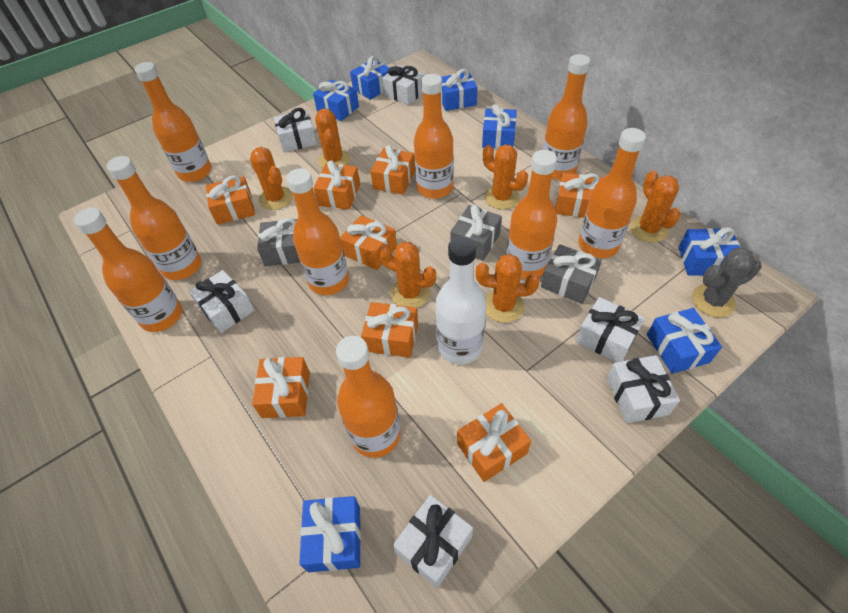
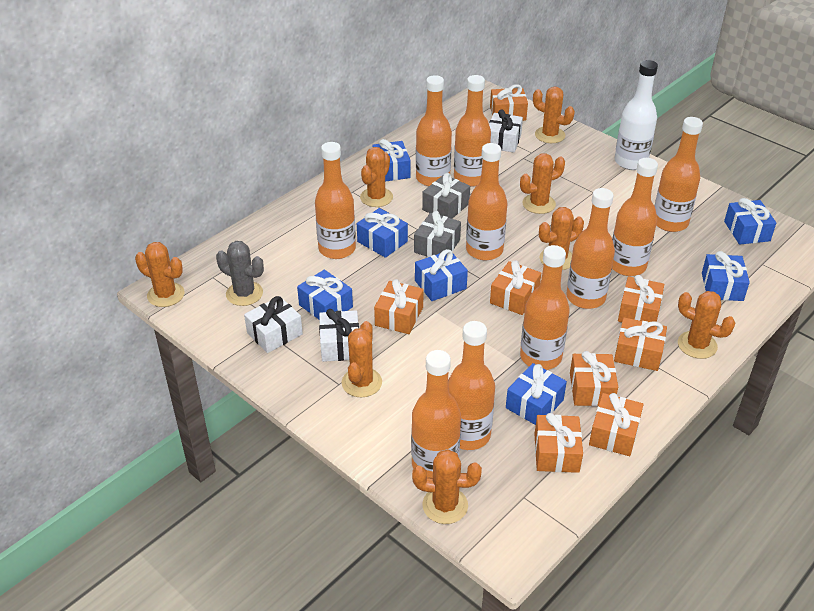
grey gift: [257,218,300,266] [451,204,502,261] [541,244,602,304] = 3 -> [414,211,461,257] [422,173,470,219] = 2
orange bottle: [74,208,182,332] [107,156,201,280] [134,62,212,182] [286,168,349,295] [336,336,401,458] [414,74,454,199] [507,150,557,279] [543,54,590,180] [578,128,646,258] = 9 -> [315,142,356,259] [411,350,461,478] [416,75,452,186] [448,321,495,450] [454,75,491,187] [466,143,508,260] [520,245,570,370] [566,188,615,309] [612,158,658,276] [655,117,703,232] = 10
orange cactus: [250,147,293,210] [315,109,350,168] [379,242,436,308] [476,254,540,323] [483,144,528,209] [630,170,680,243] = 6 -> [135,242,184,307] [341,321,382,397] [360,147,393,207] [412,449,482,524] [520,153,565,214] [533,87,575,143] [539,207,584,270] [678,291,735,359] = 8
white gift: [189,270,254,333] [274,108,317,152] [382,65,424,105] [393,495,473,588] [576,297,645,362] [607,355,680,423] = 6 -> [244,296,303,353] [319,309,359,362] [489,109,523,153] = 3

